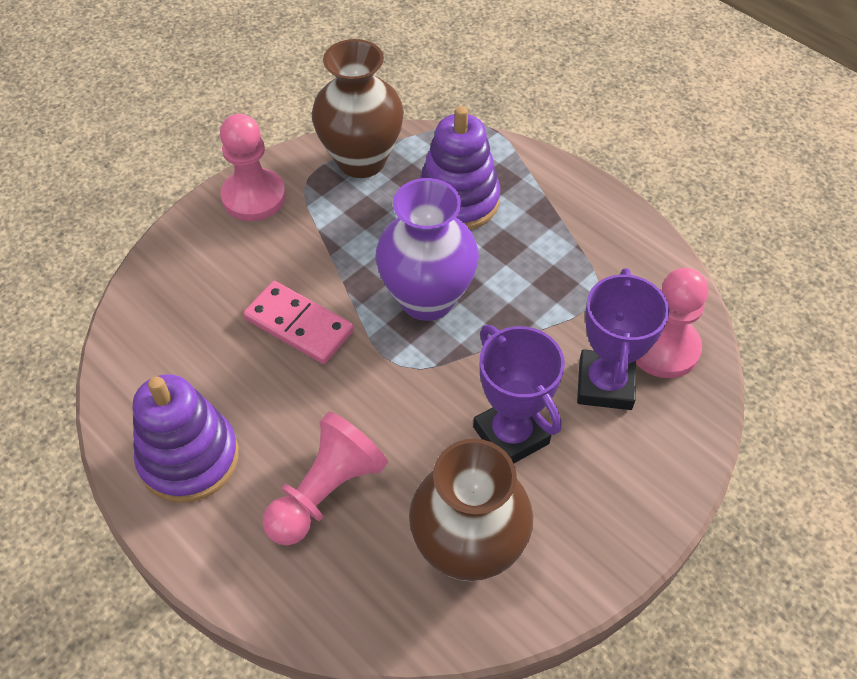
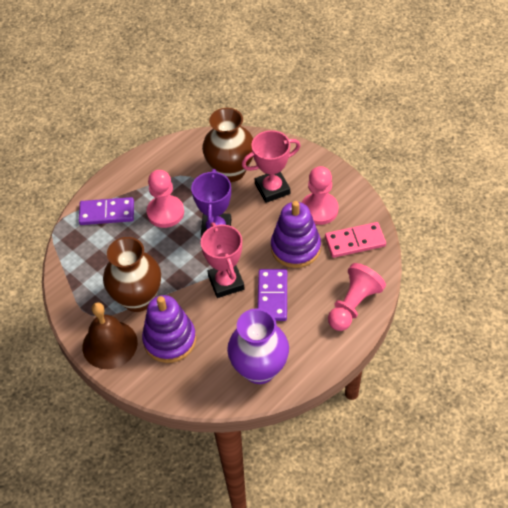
brown bell: none = 0 -> [82,302,138,369] = 1
pink trophy: none = 0 -> [201,222,245,298] [242,130,301,203] = 2
purple domino: none = 0 -> [79,197,134,225] [258,269,287,321] = 2
purple trophy: [473,325,565,463] [577,268,669,410] = 2 -> [191,169,231,237] = 1

